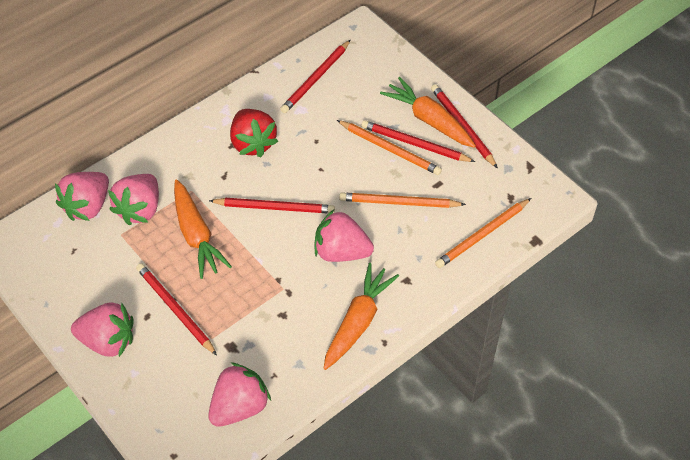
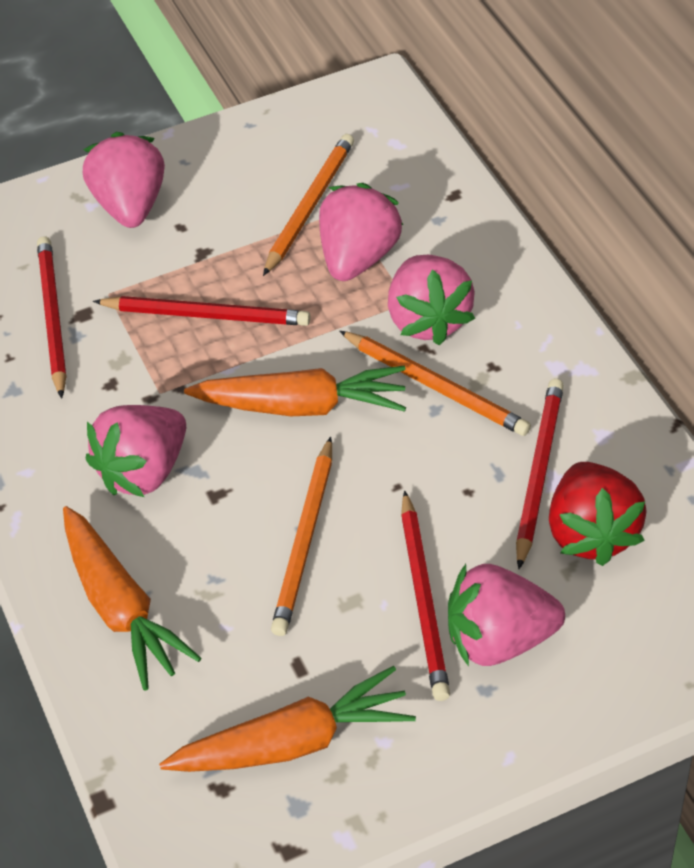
red pencil: [136,263,217,355] [209,198,335,213] [280,40,350,113] [361,120,475,162] [431,84,498,168] = 5 -> [37,236,67,399] [93,296,311,326] [401,490,450,701] [516,379,564,569] = 4

